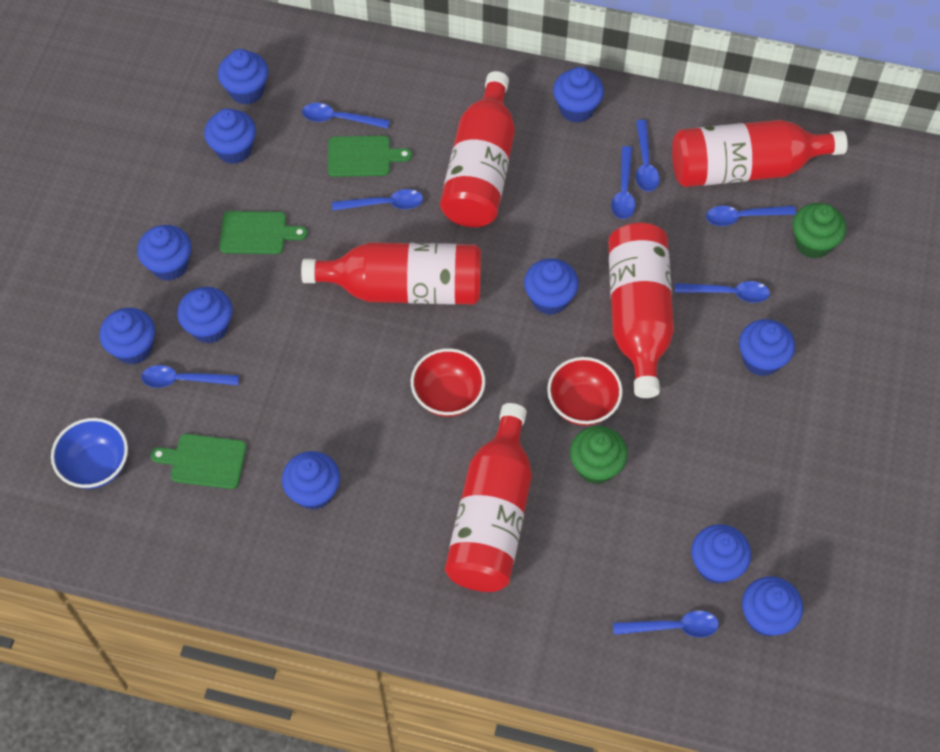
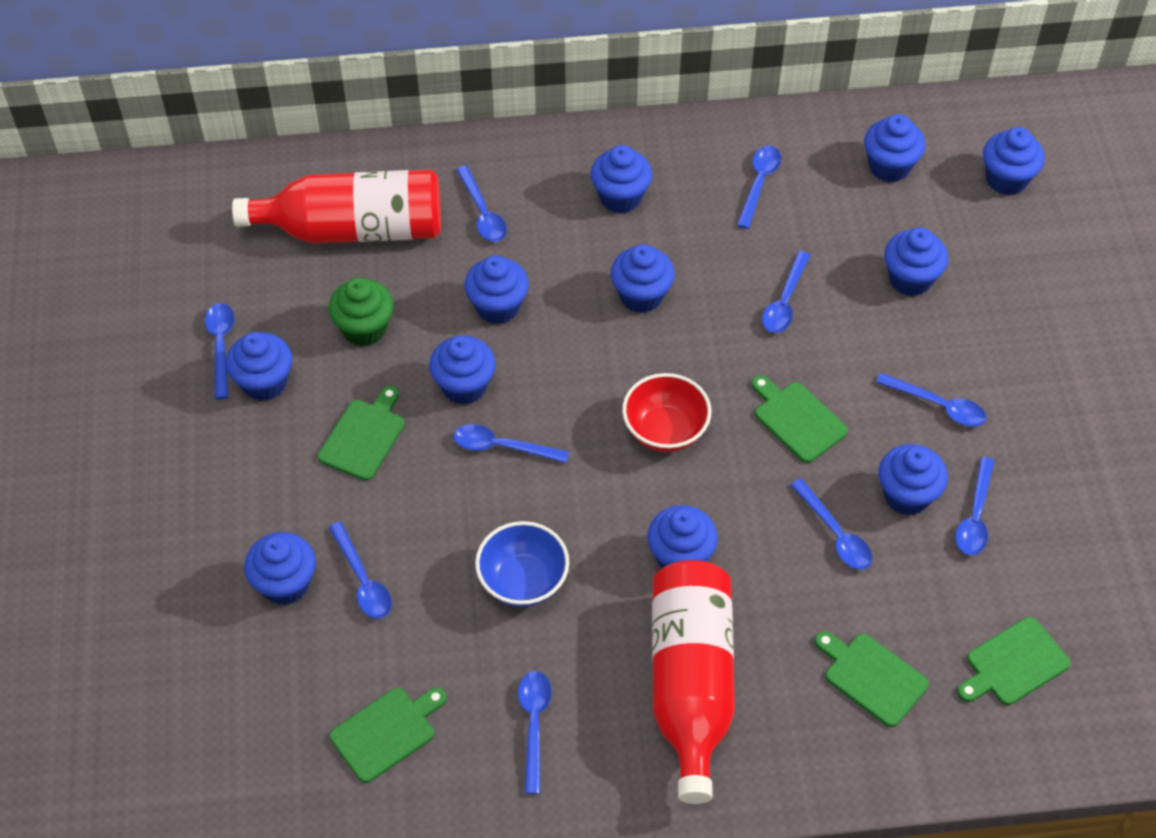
blue spoon: [141,365,239,388] [302,103,390,129] [332,189,423,211] [611,146,635,219] [613,611,719,637] [636,120,660,192] [675,281,770,303] [706,206,796,226] = 8 -> [205,303,235,399] [328,522,392,619] [454,424,569,463] [456,166,507,242] [518,671,552,794] [737,146,781,229] [762,251,810,333] [791,479,872,570] [876,373,987,427] [955,457,994,555] = 10
green cupcake: [570,426,628,484] [793,203,846,259] = 2 -> [329,278,393,347] = 1
green cutting board: [151,434,247,489] [220,211,308,254] [328,136,412,177] = 3 -> [318,386,405,481] [330,687,447,783] [752,375,848,463] [815,631,929,727] [957,617,1071,705] = 5
red bottle: [301,242,481,305] [440,71,515,227] [445,403,532,592] [608,222,674,398] [672,120,848,187] = 5 -> [232,170,441,244] [652,560,735,804] = 2
red bowl: [411,348,485,417] [547,357,623,426] = 2 -> [622,373,711,452] = 1

